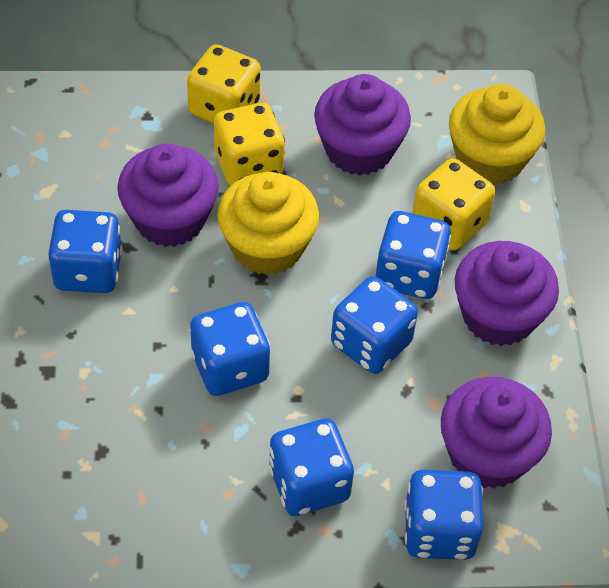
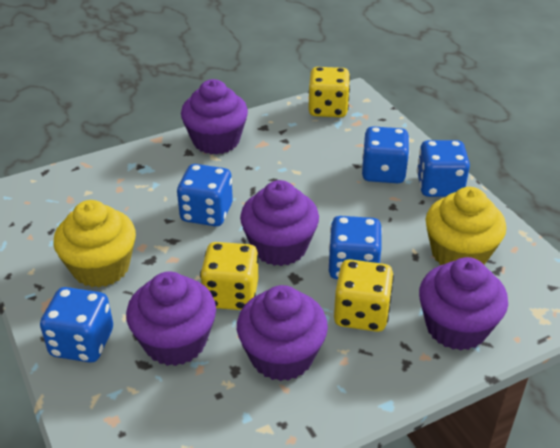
blue dice: [48,210,122,293] [190,302,270,396] [269,419,354,516] [331,276,418,374] [375,211,451,299] [404,470,483,560] = 6 -> [40,287,113,363] [177,164,233,226] [328,216,382,279] [362,126,410,183] [417,140,470,197] = 5
purple cupcake: [117,144,219,247] [314,74,411,175] [441,377,552,489] [455,241,559,346] = 4 -> [126,271,216,366] [181,79,248,155] [237,285,328,381] [240,180,319,266] [419,257,508,351] = 5

